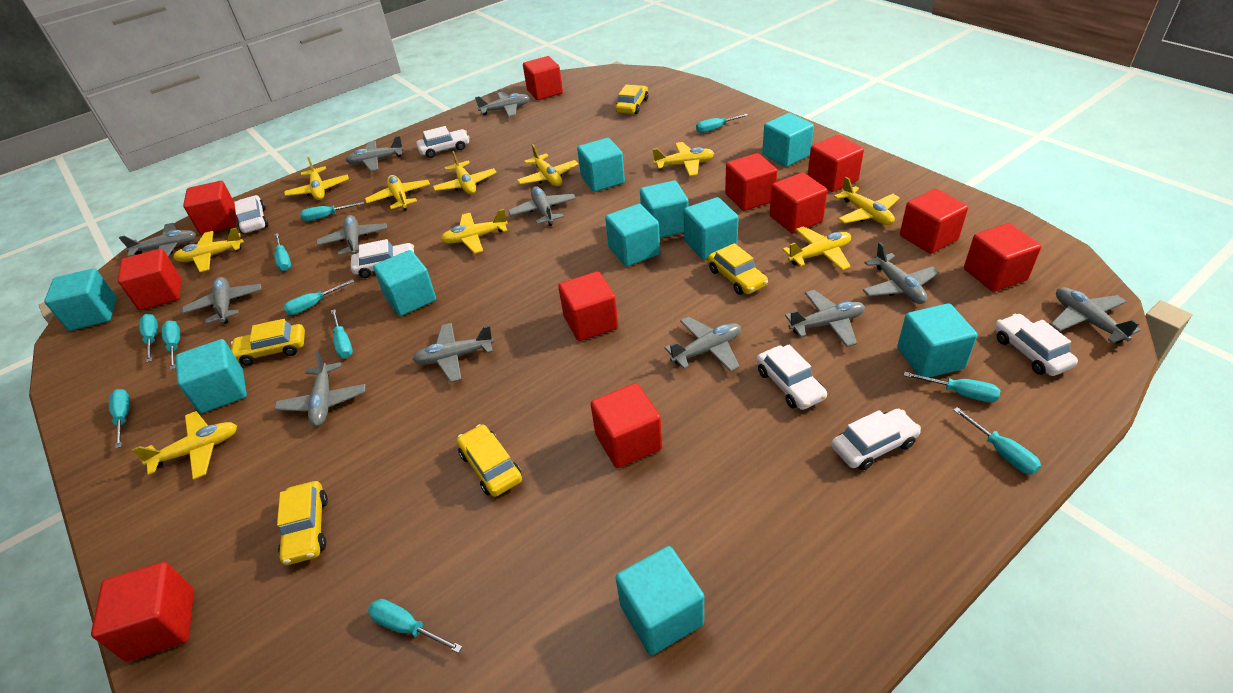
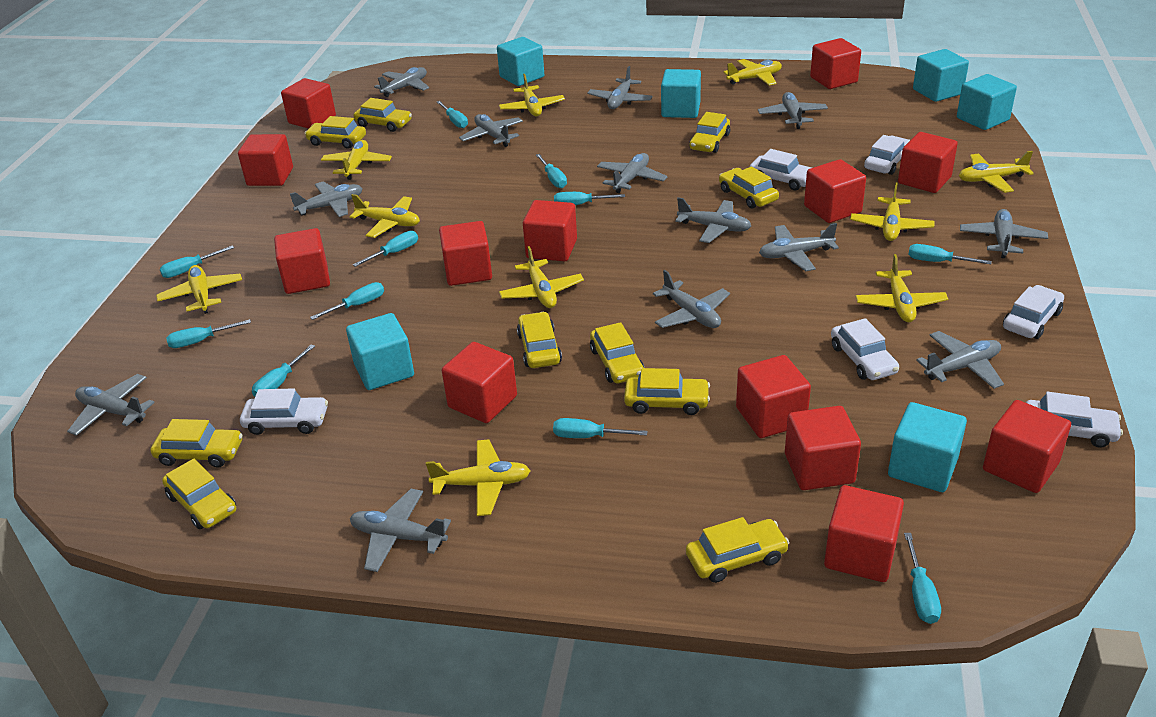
grey plane: [119,223,196,257] [182,277,262,324] [274,351,366,427] [317,215,387,255] [345,136,404,171] [413,323,494,382] [475,92,530,117] [508,186,576,226] [664,316,741,372] [785,290,865,347] [863,242,939,304] [1050,287,1141,343] = 12 -> [67,374,155,436] [290,182,362,217] [350,489,451,572] [374,67,429,97] [459,114,523,147] [587,66,653,109] [597,153,668,193] [653,270,730,328] [675,197,751,243] [758,92,828,129] [759,223,839,271] [916,331,1004,389] [960,209,1048,258] = 13
red cube: [91,562,194,661] [118,249,181,310] [183,181,237,234] [523,56,563,100] [558,271,618,341] [591,383,662,468] [725,153,777,211] [769,172,827,234] [808,135,864,192] [900,189,968,254] [964,223,1041,292] = 11 -> [238,134,293,186] [274,228,330,294] [281,78,336,129] [439,221,492,286] [442,342,517,423] [523,200,577,261] [736,355,811,438] [785,406,861,490] [804,159,866,223] [810,38,861,89] [824,485,904,582] [898,132,958,193] [983,400,1071,493] = 13
turquoise cube: [44,269,117,331] [176,339,247,413] [373,250,436,316] [577,138,625,192] [605,204,660,267] [616,546,704,655] [640,181,689,238] [684,197,739,260] [762,113,814,167] [897,303,977,378] = 10 -> [346,313,414,390] [497,37,544,86] [661,69,701,118] [888,402,967,492] [913,49,969,102] [957,74,1017,130] = 6
yellow car: [231,319,305,365] [277,481,328,565] [457,424,522,497] [615,85,648,114] [708,243,768,295] = 5 -> [150,419,243,467] [162,459,236,529] [305,116,366,149] [353,98,412,132] [517,312,562,368] [590,322,644,383] [624,368,710,415] [686,517,789,583] [689,112,730,153] [719,166,779,209] = 10

